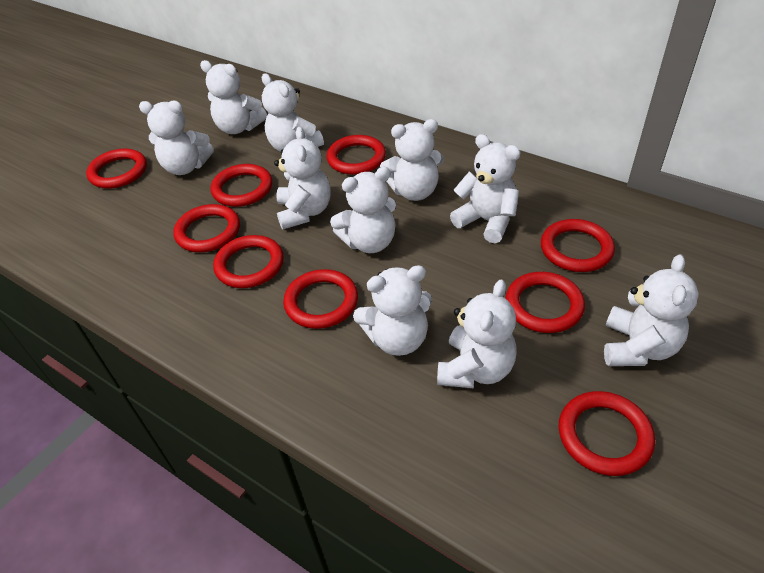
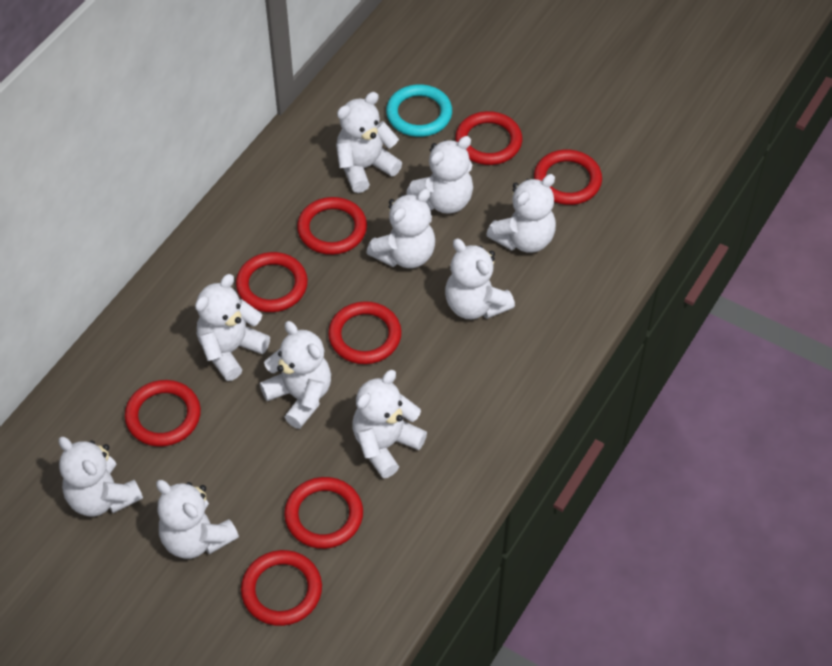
red ring: [86,149,147,188] [173,204,240,252] [210,164,272,207] [213,235,284,288] [283,269,358,329] [326,135,386,175] [505,272,585,333] [541,219,615,272] [559,391,655,476] = 9 -> [125,380,201,447] [236,252,308,312] [241,550,322,626] [284,477,363,549] [297,197,367,255] [328,301,402,364] [455,111,522,165] [534,149,602,205] = 8
turquoise ring: none = 0 -> [386,84,452,137] = 1

